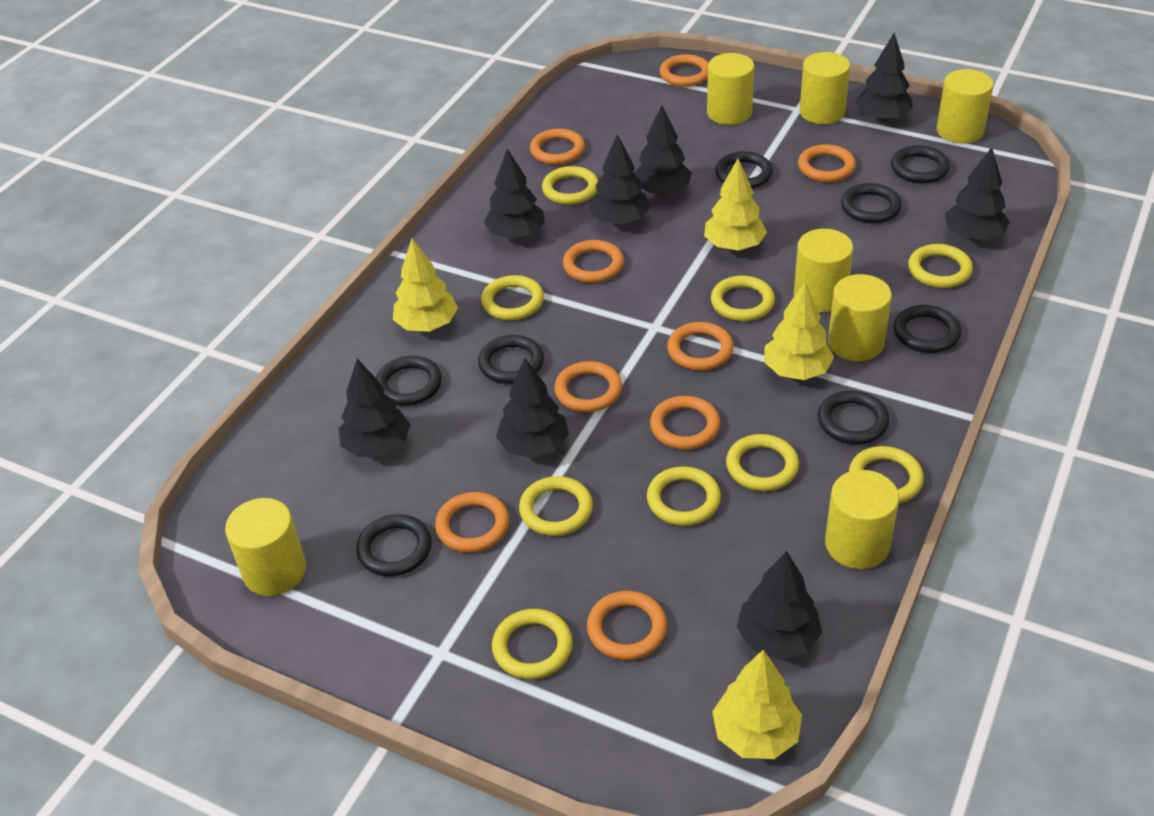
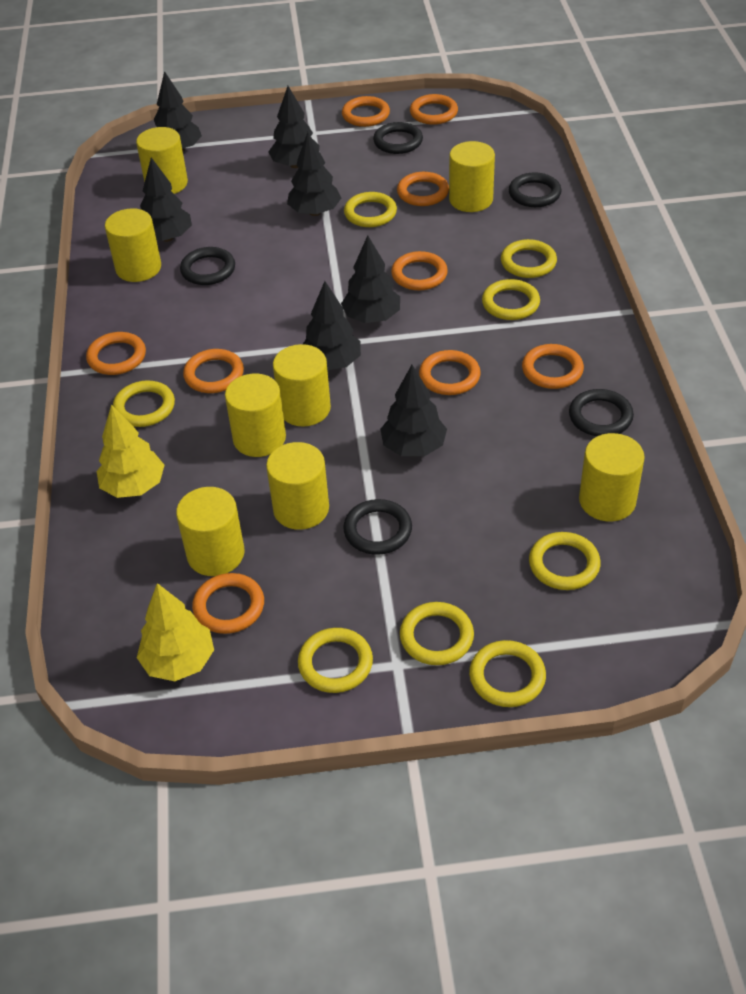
black ring: [356,514,432,576] [376,356,442,406] [478,335,544,384] [715,151,773,189] [818,391,889,444] [841,183,902,223] [891,145,950,184] [893,305,961,353] = 8 -> [180,247,235,285] [343,499,412,555] [373,122,423,154] [509,172,562,207] [569,389,634,436] = 5
black tree: [339,359,411,457] [484,148,545,239] [496,358,569,458] [589,134,650,225] [634,105,692,195] [737,551,822,660] [856,33,912,122] [945,147,1010,241] = 8 -> [140,157,192,242] [154,71,202,151] [268,86,320,168] [287,132,341,216] [303,281,361,370] [341,235,400,323] [380,365,447,456] = 7
yellow cylinder: [225,498,306,596] [707,53,754,125] [794,229,853,313] [800,52,850,124] [825,470,899,569] [828,274,892,361] [936,69,994,144] = 7 -> [105,208,161,282] [136,127,188,194] [176,487,245,576] [225,374,286,457] [266,442,329,530] [273,344,331,427] [449,141,495,212] [579,433,645,521] = 8
yellow ring: [481,275,544,320] [492,609,573,679] [519,476,593,536] [542,166,598,205] [647,466,721,526] [711,276,775,321] [726,434,799,491] [849,446,924,503] [908,244,973,288] = 9 -> [113,380,175,427] [298,628,373,693] [344,192,397,227] [400,602,474,665] [469,640,546,707] [482,279,540,320] [501,239,557,278] [529,532,601,590] = 8
yellow tree: [393,238,458,332] [704,159,767,251] [712,649,802,759] [764,282,834,380] = 4 -> [96,405,164,498] [137,583,214,681] = 2

